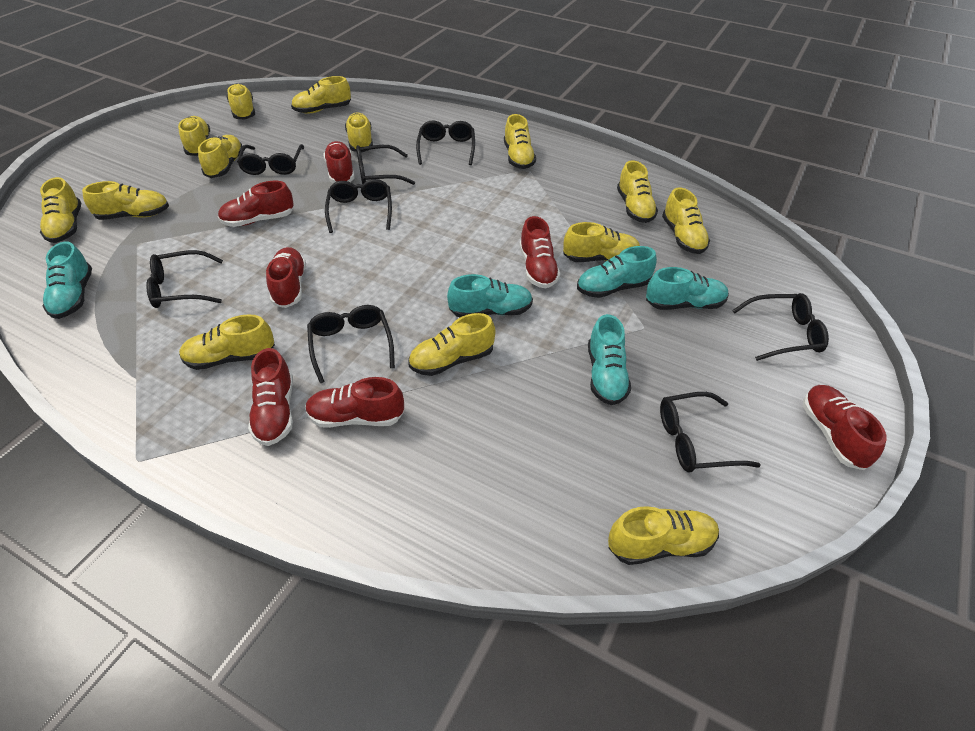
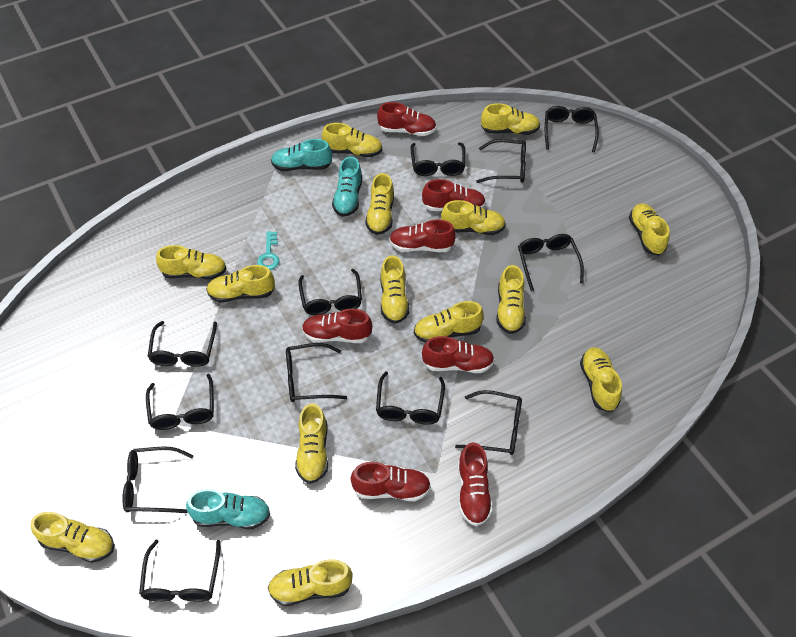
black glasses: [146,250,223,308] [237,144,304,175] [307,305,395,383] [325,179,392,233] [356,145,415,185] [416,120,475,165] [660,392,761,472] [732,293,829,361] = 8 -> [122,447,194,513] [139,540,221,602] [146,374,214,430] [148,321,217,367] [286,343,347,402] [298,269,362,315] [376,371,445,425] [411,142,466,176] [455,390,522,455] [476,139,526,183] [518,234,584,291] [545,106,599,152] = 12
turquoise key: none = 0 -> [257,231,279,270] = 1
turquoise shoe: [42,241,92,319] [447,274,533,318] [577,246,657,298] [588,314,631,405] [646,267,729,310] = 5 -> [186,489,270,529] [271,139,332,171] [332,156,362,217] = 3

